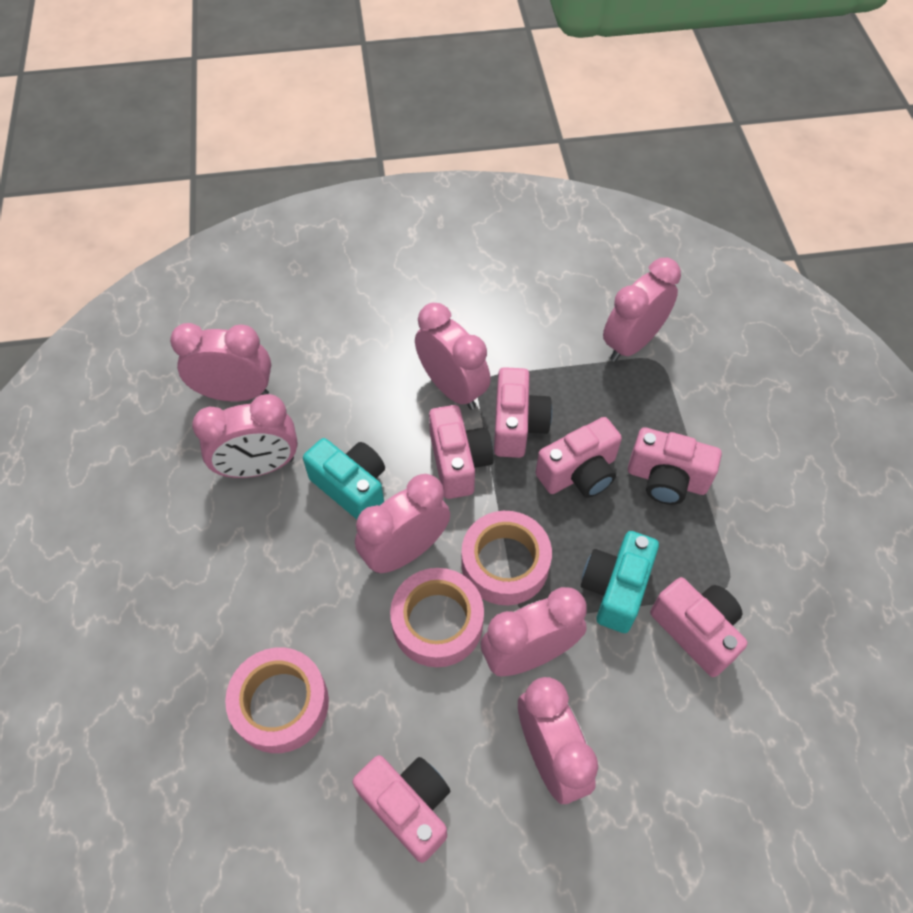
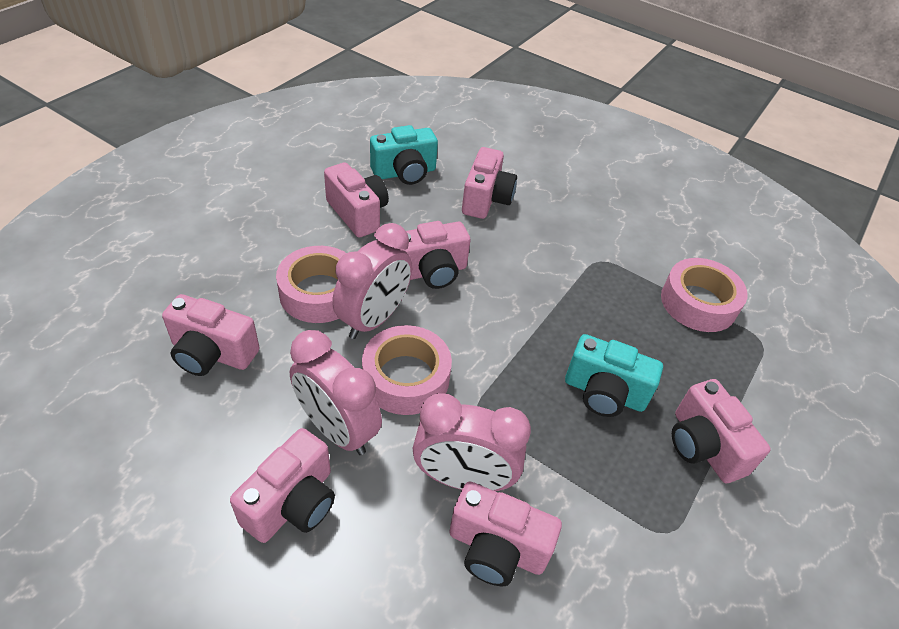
pink camera: [352,755,450,863] [429,405,494,499] [494,367,552,458] [535,417,622,498] [628,427,722,505] [650,577,747,677] = 6 -> [162,294,260,376] [230,428,335,543] [324,162,389,238] [404,221,470,289] [449,481,562,586] [462,147,517,219] [672,379,771,483] = 7
pink clock: [170,323,271,402] [192,394,298,478] [355,474,450,573] [415,303,491,410] [481,587,587,676] [518,677,598,804] [603,258,681,362] = 7 -> [290,330,382,455] [332,223,412,339] [413,393,531,491] = 3

